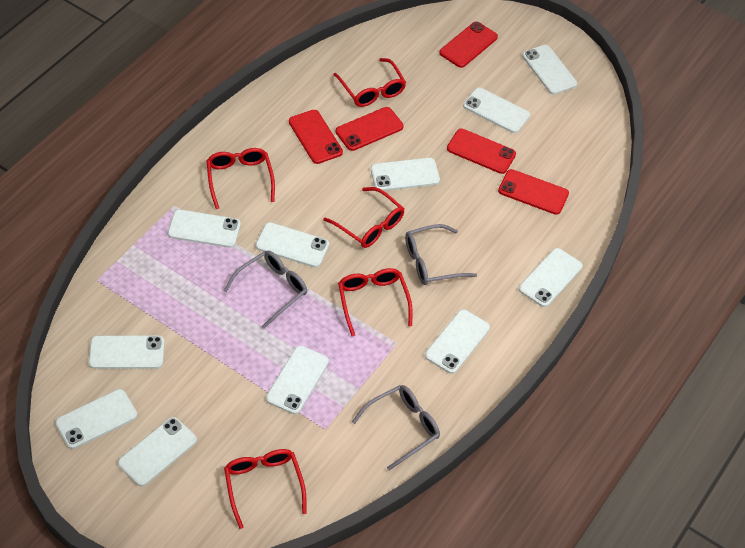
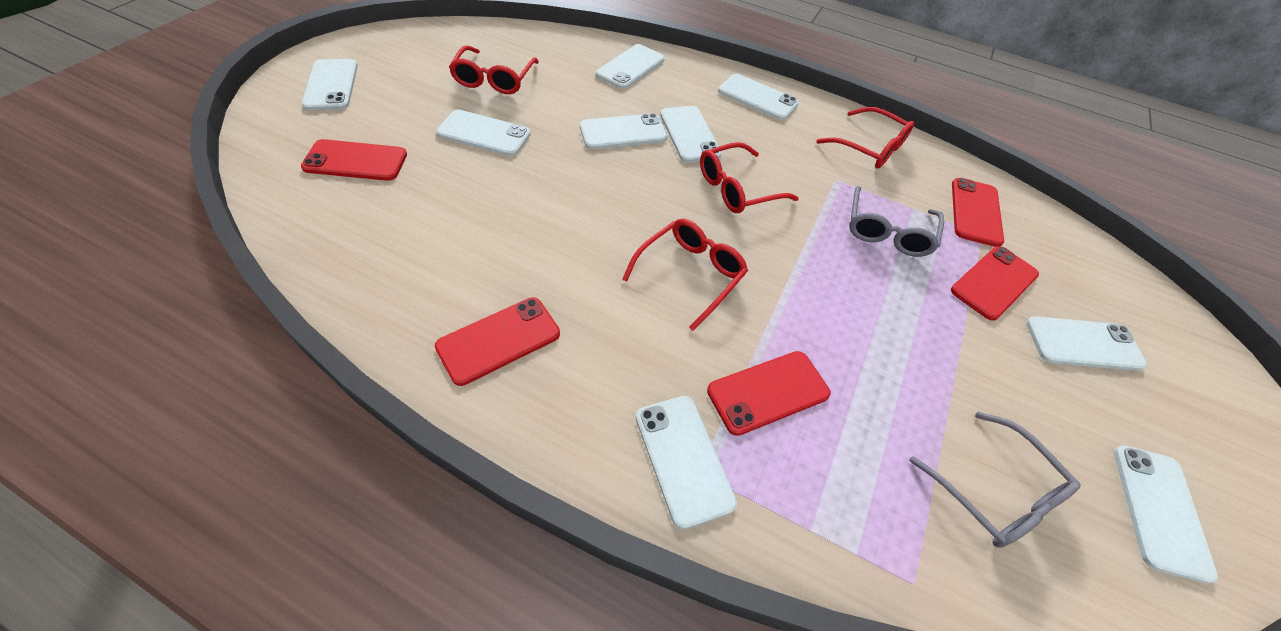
grey glasses: [224,251,307,329] [352,385,440,470] [405,224,477,285] = 3 -> [849,186,944,257] [909,411,1081,548] = 2
red glasses: [206,148,275,209] [224,449,307,529] [324,187,404,248] [333,58,406,107] [338,268,413,336] = 5 -> [449,45,539,94] [622,219,748,331] [700,142,799,213] [817,107,914,169] = 4
white phone: [55,389,137,449] [89,335,164,369] [118,417,197,486] [168,209,241,248] [256,222,329,268] [266,345,329,414] [371,158,440,191] [425,309,490,374] [463,87,530,133] [519,248,583,307] [522,45,577,95] = 11 -> [302,59,358,110] [436,110,531,156] [580,113,667,149] [596,44,665,89] [636,396,737,529] [660,106,722,163] [718,74,799,120] [1026,316,1147,371] [1114,445,1218,584] = 9

